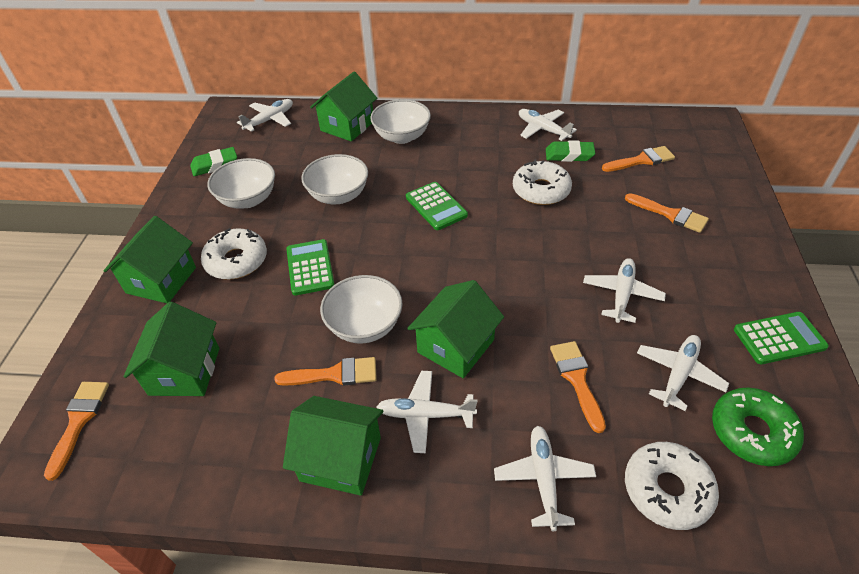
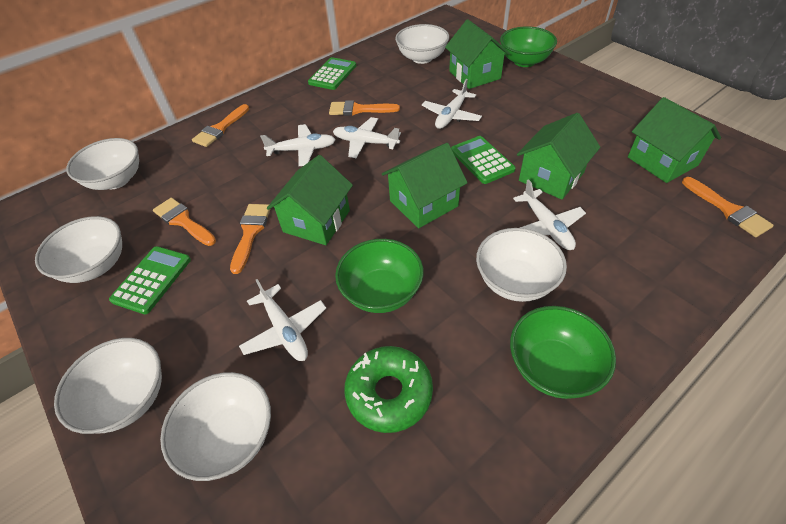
green bowl: none = 0 -> [335,239,424,313] [500,26,557,67] [510,306,616,399] = 3
green eraser: [190,147,237,176] [546,140,595,162] = 2 -> none = 0
white bowl: [207,158,275,209] [301,154,368,204] [320,275,403,344] [370,99,431,144] = 4 -> [35,216,122,283] [54,338,162,434] [66,138,139,190] [160,372,271,481] [395,24,449,64] [476,228,567,302] = 6
white donut: [201,228,267,280] [513,160,572,205] [625,442,719,530] = 3 -> none = 0
white plane: [237,99,293,132] [377,371,477,453] [494,426,596,531] [519,109,577,141] [583,258,666,323] [637,335,729,411] = 6 -> [239,279,326,361] [260,124,336,166] [333,117,401,158] [422,79,482,129] [513,179,586,250] = 5

